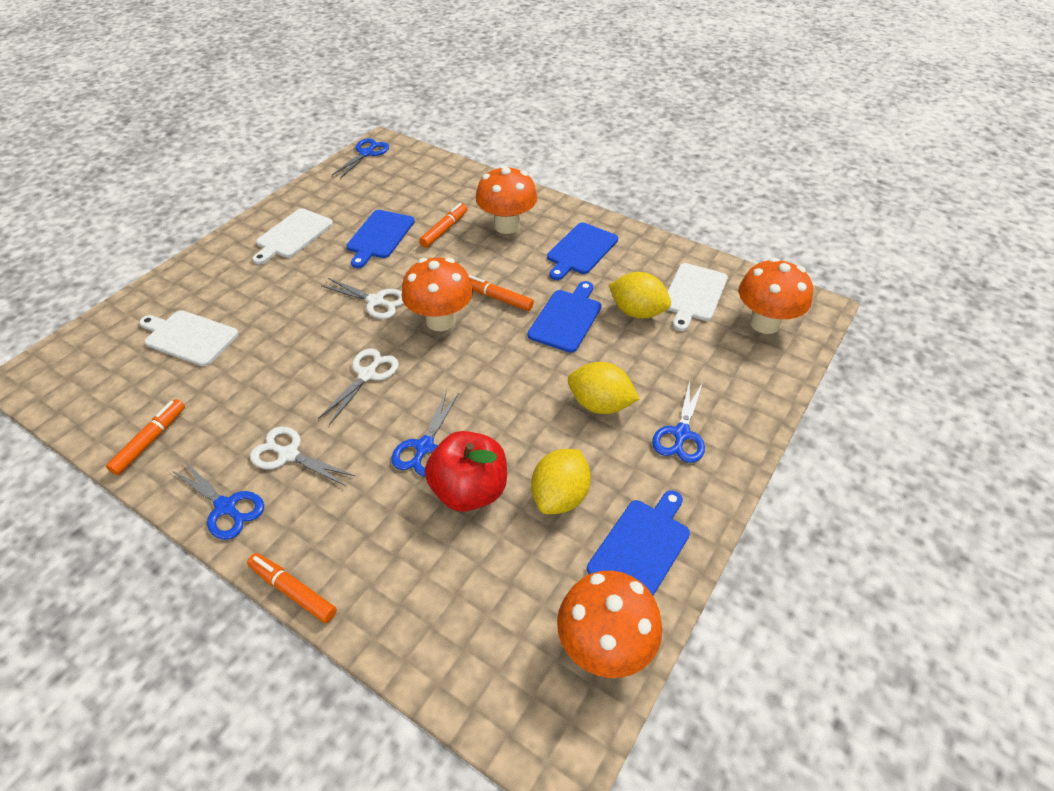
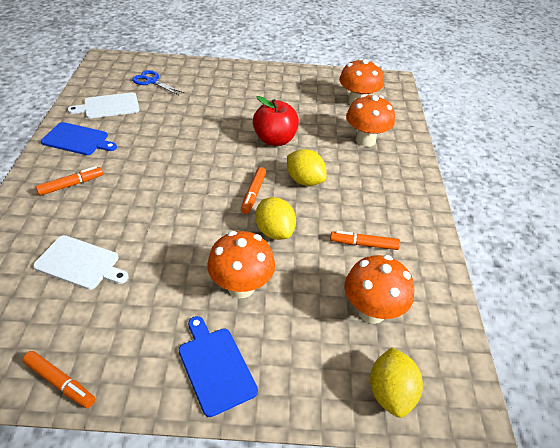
blue cutting board: [346,210,415,268] [528,281,601,353] [547,223,618,280] [587,490,690,596] = 4 -> [41,122,117,155] [179,316,258,417] = 2
blue scissors: [171,461,264,540] [332,138,389,178] [391,391,459,477] [652,380,705,463] = 4 -> [132,70,184,95] = 1
white cutting board: [139,310,239,366] [252,208,333,264] [667,263,728,331] = 3 -> [33,235,129,290] [68,92,139,119] = 2
white scissors: [250,427,355,487] [318,348,399,425] [322,278,404,319] = 3 -> none = 0

